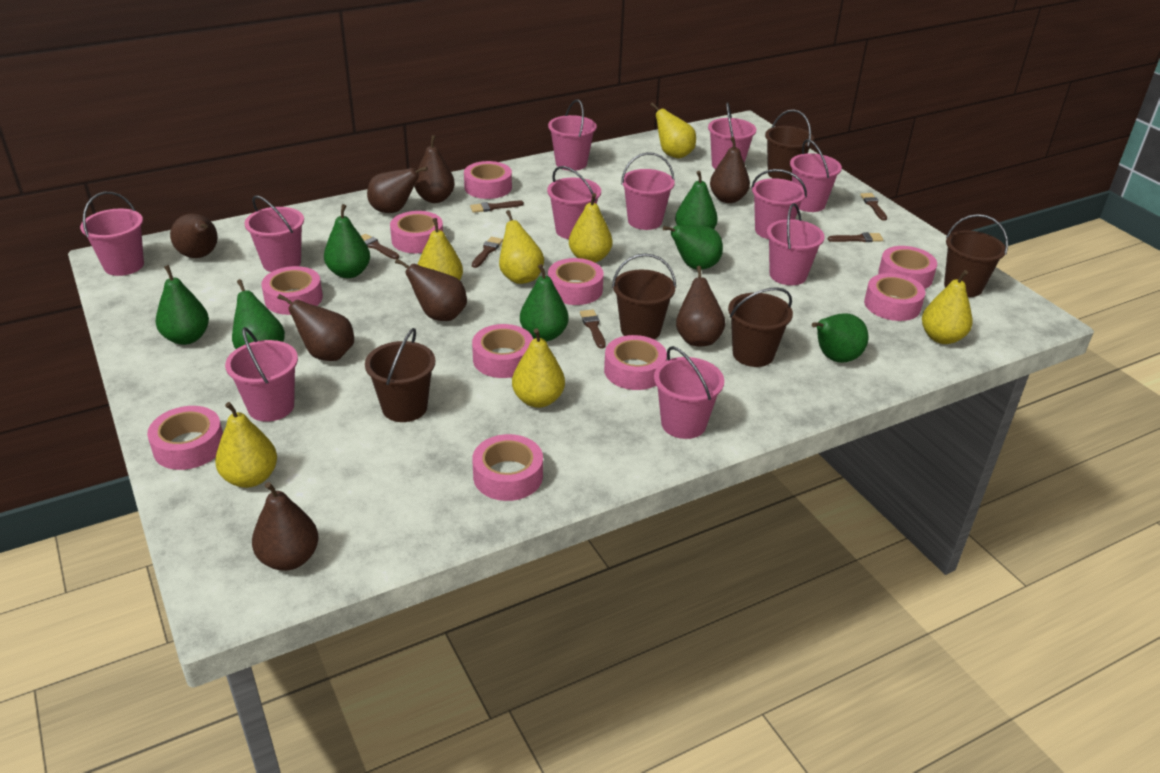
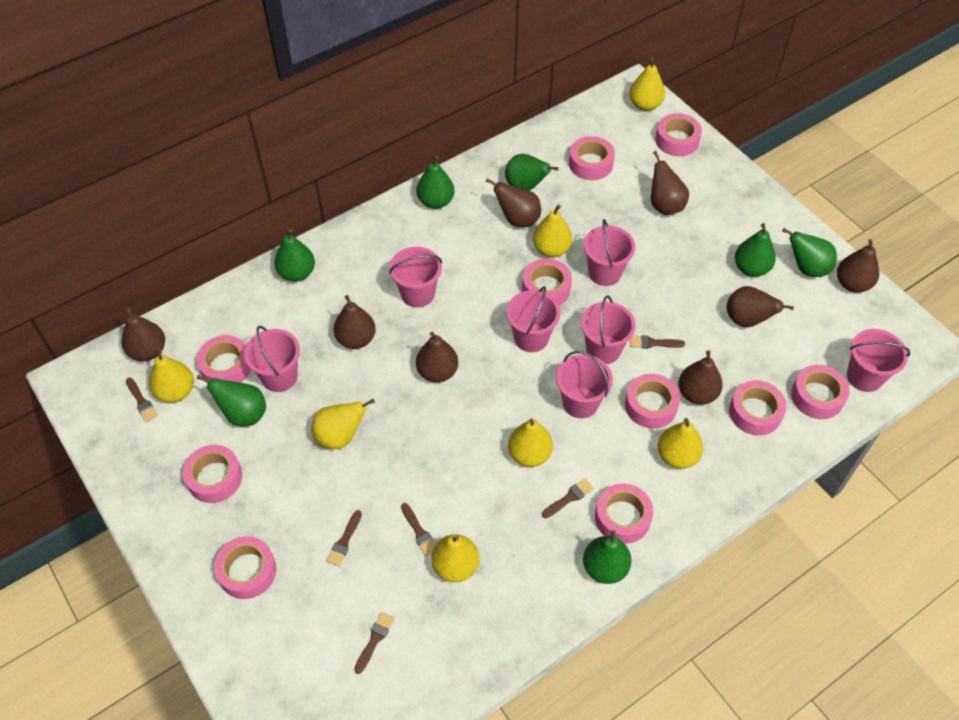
brown bucket: [365,328,435,422] [612,253,676,339] [728,287,793,367] [765,110,814,181] [944,214,1008,297] = 5 -> none = 0
pink bucket: [80,192,144,276] [225,327,298,422] [244,195,304,272] [547,166,601,239] [548,100,596,171] [621,152,675,230] [654,346,724,439] [708,102,756,169] [751,169,807,239] [767,203,825,285] [790,139,842,212] = 11 -> [244,326,300,392] [389,247,442,308] [506,286,560,352] [556,351,613,418] [581,295,636,364] [584,219,635,286] [847,329,910,392] = 7

